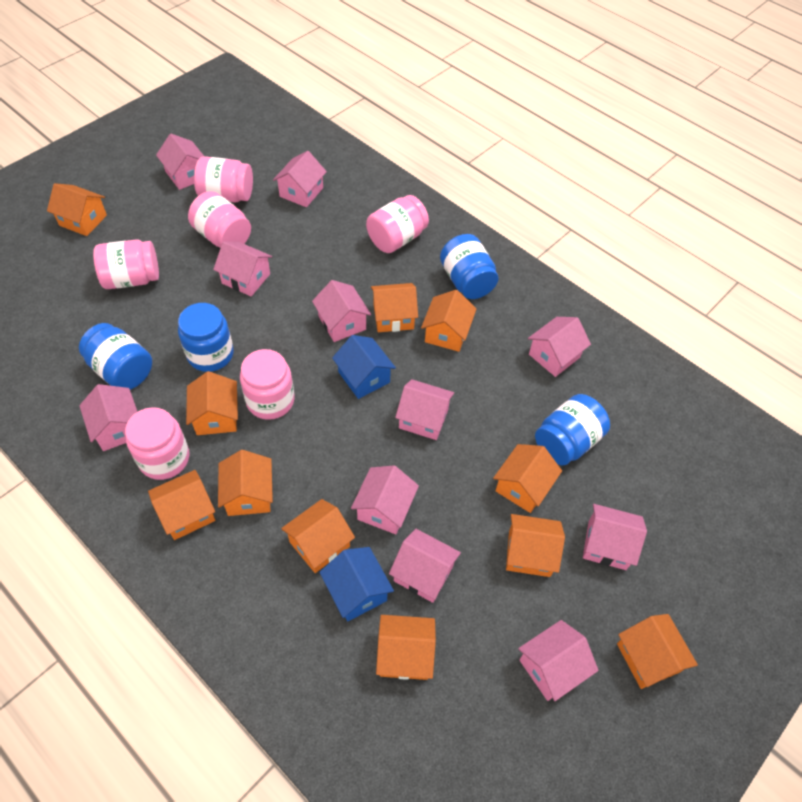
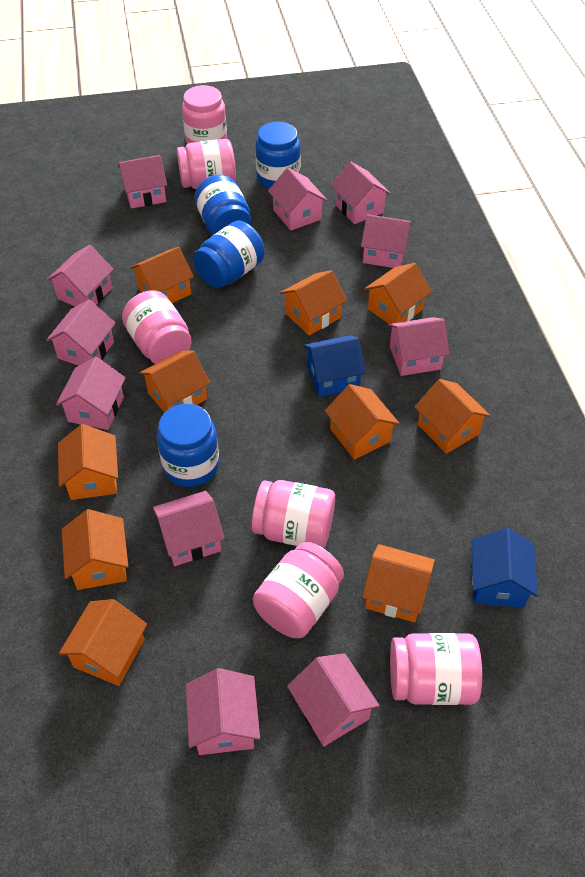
orange house: [47,183,107,236] [148,470,215,540] [186,371,238,435] [218,450,273,516] [281,499,355,573] [371,283,418,332] [376,615,436,680] [421,290,476,352] [493,444,562,513] [506,514,565,577] [617,614,698,689] = 11 -> [58,424,118,500] [59,599,147,686] [62,509,128,590] [130,247,194,303] [139,350,210,413] [280,270,347,335] [325,384,400,459] [362,544,435,622] [364,263,432,324] [415,379,491,454] = 10

